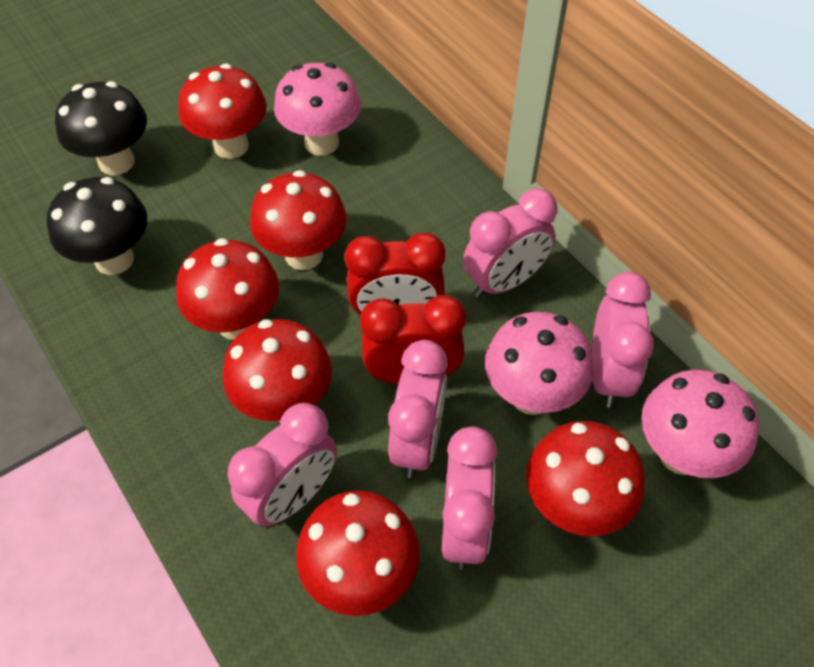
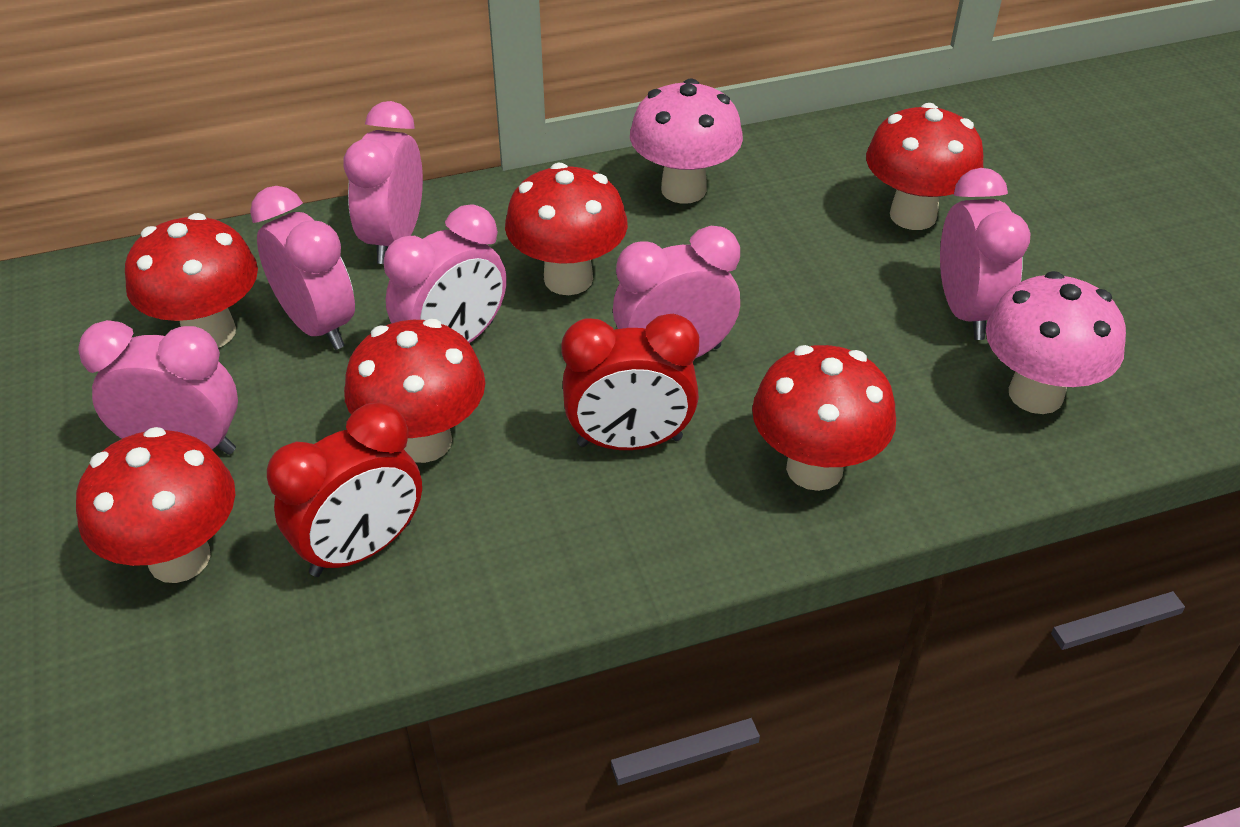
black mushroom: [47,177,147,275] [55,81,147,176] = 2 -> none = 0
pink clock: [228,403,337,527] [388,340,448,478] [442,427,497,570] [463,188,558,298] [592,272,654,408] = 5 -> [78,320,238,455] [250,186,355,350] [344,101,423,264] [384,204,507,343] [613,226,740,358] [940,168,1030,340] = 6
pink mushroom: [274,62,361,156] [485,312,594,415] [641,370,759,478] = 3 -> [630,78,743,204] [986,271,1126,414] = 2

